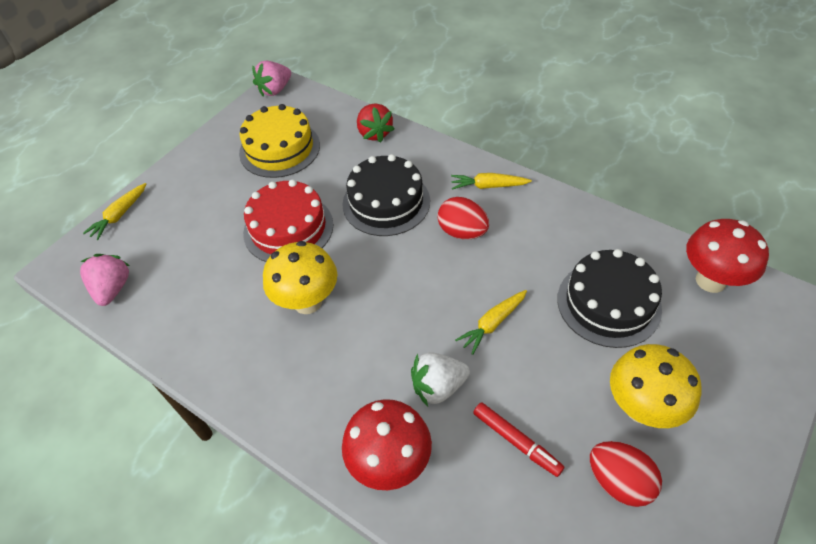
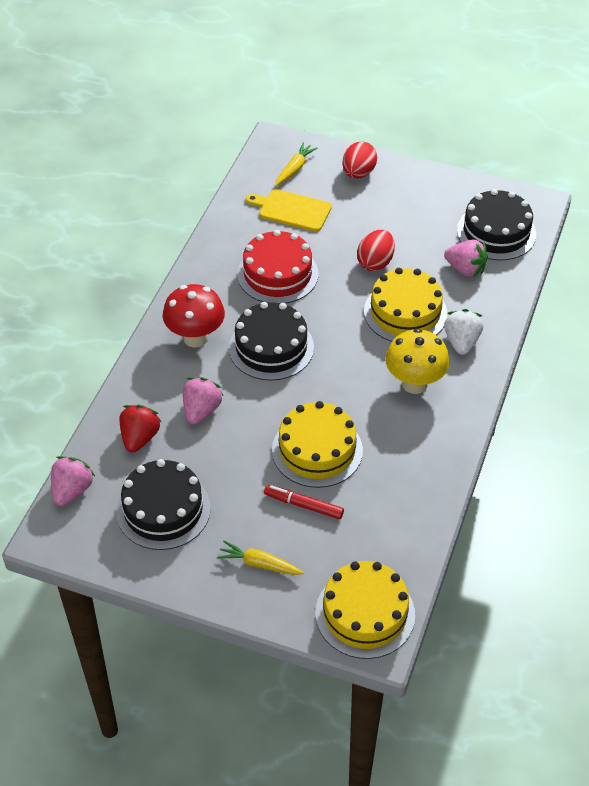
black cake: [342,154,430,236] [557,249,662,348] = 2 -> [116,459,211,550] [229,302,314,381] [457,189,536,260] = 3
pink strawberry: [80,254,130,306] [252,61,291,96] = 2 -> [51,456,95,506] [183,377,223,424] [444,239,488,277] = 3
red mushroom: [342,399,432,490] [686,219,769,293] = 2 -> [163,284,225,348] = 1
yellow cake: [239,104,320,178] = 1 -> [272,401,363,488] [315,561,415,659] [364,268,447,342] = 3
yellow carrot: [83,183,146,240] [451,173,532,190] [455,290,527,355] = 3 -> [217,541,304,575] [276,142,317,186] = 2
yellow cutting board: none = 0 -> [246,189,332,232] = 1
yellow mushroom: [263,241,337,314] [610,344,701,428] = 2 -> [385,328,450,394] = 1

